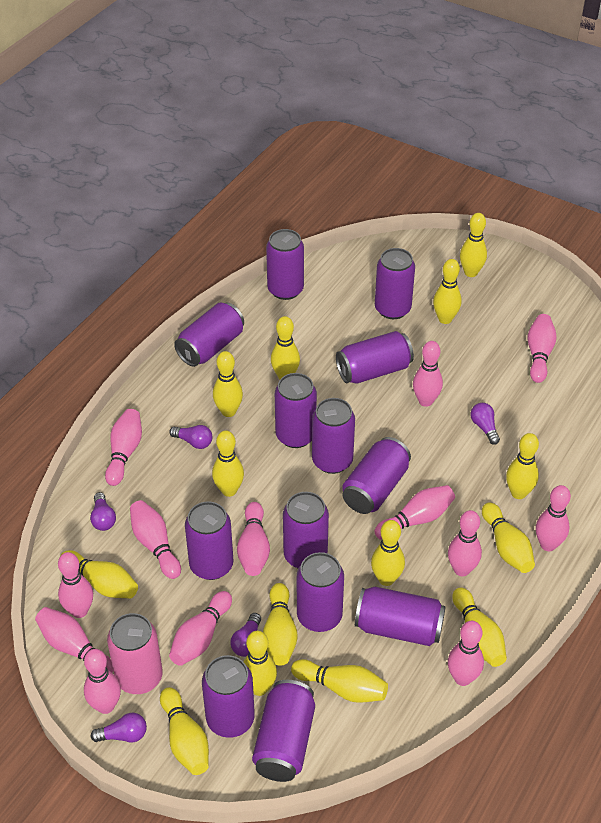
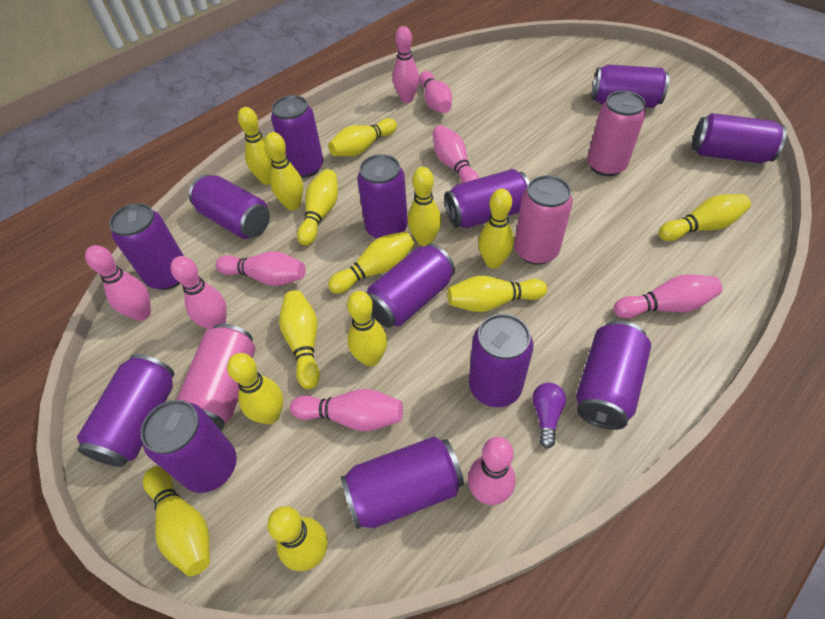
pink bowling pin: [35,607,113,673] [58,552,93,618] [84,649,121,714] [105,409,142,486] [130,500,181,579] [169,591,232,666] [237,502,270,576] [374,485,455,540] [413,341,443,407] [448,510,482,576] [448,621,484,686] [528,314,557,383] [536,485,571,551] = 13 -> [85,245,151,321] [171,256,227,330] [216,251,306,286] [290,389,403,431] [393,26,419,103] [419,71,452,113] [433,125,479,183] [468,437,516,505] [614,274,722,318] = 9
pink can: [107,613,163,694] = 1 -> [176,324,256,430] [514,175,573,265] [587,91,646,176] = 3
purple light bulb: [90,492,116,531] [90,713,147,743] [169,425,213,449] [230,613,261,657] [470,403,500,445] = 5 -> [532,383,566,448] = 1

